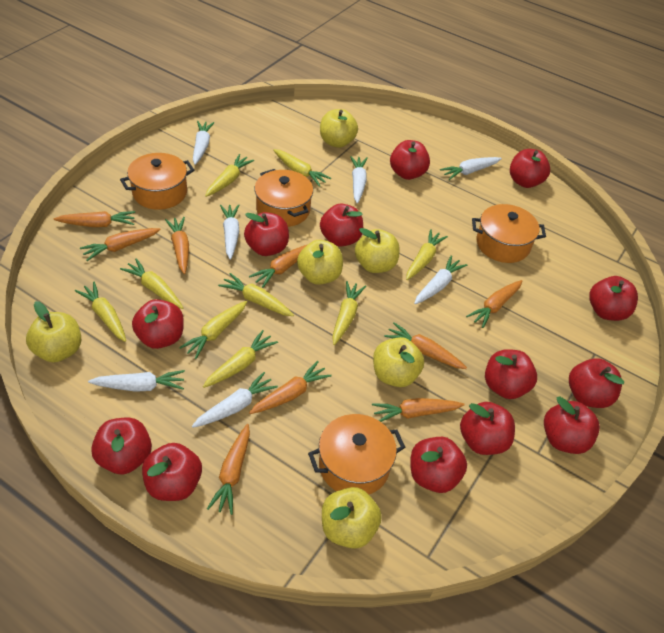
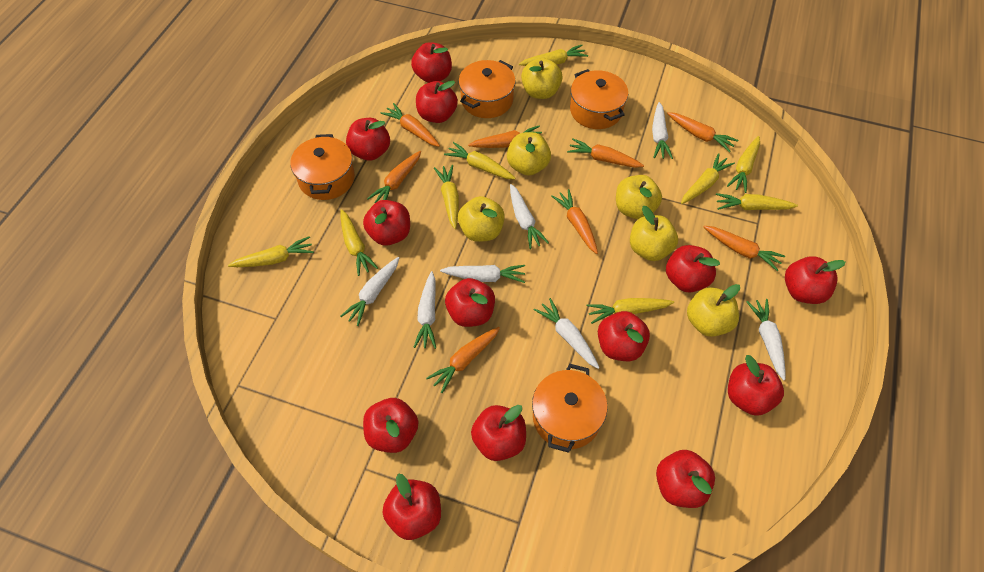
orange carrot: [54,211,135,227] [80,228,161,261] [165,217,189,274] [207,424,250,515] [249,245,307,288] [249,361,332,414] [372,398,464,422] [384,322,467,369] [466,280,522,328] = 9 -> [367,151,421,203] [381,103,440,147] [426,327,500,393] [468,126,542,148] [551,189,598,254] [567,139,644,168] [667,112,738,152] [704,226,785,271] = 8

